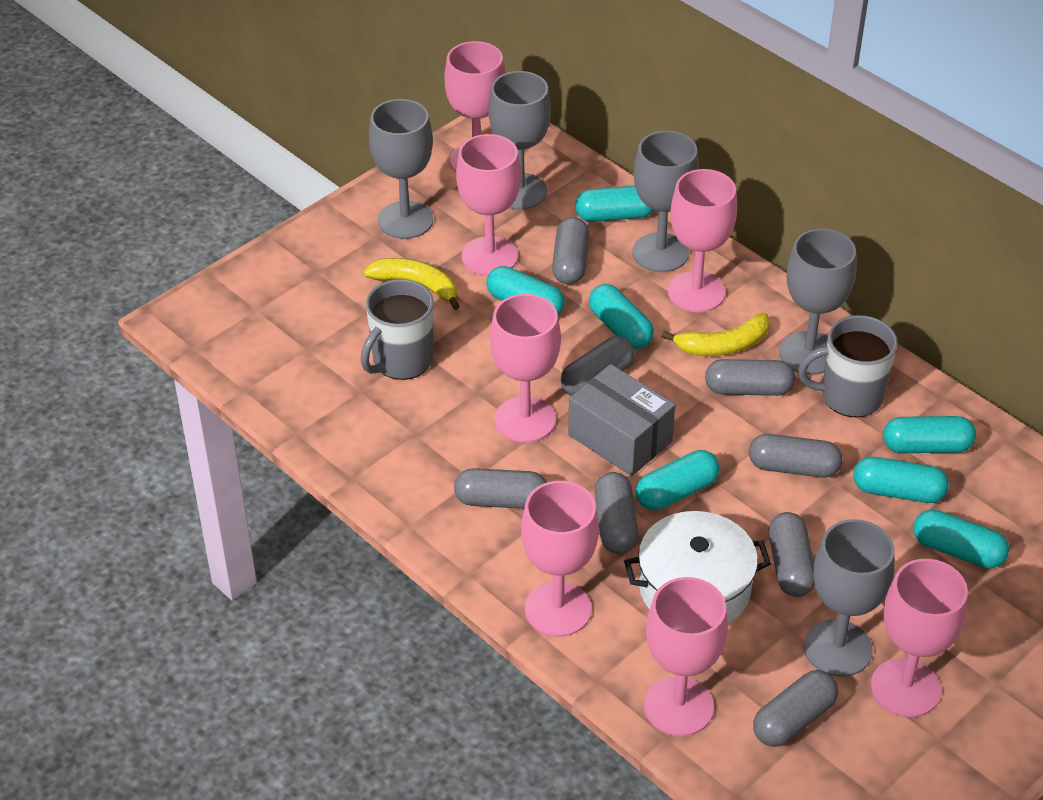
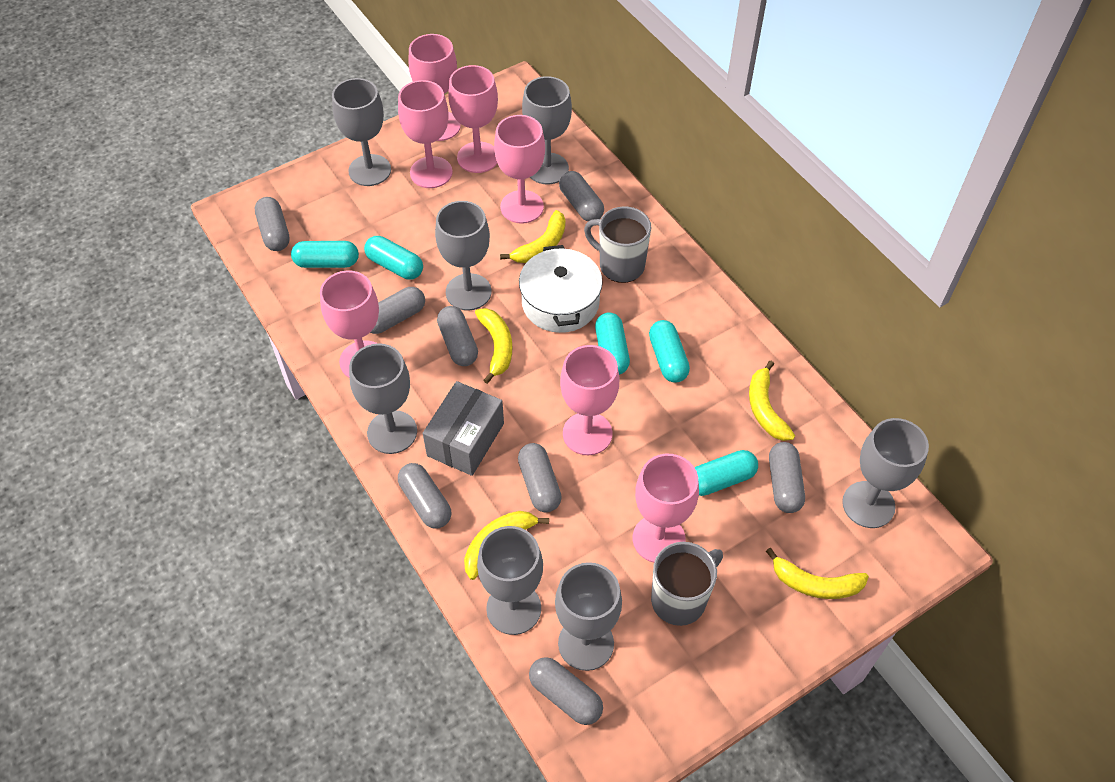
grey goblet: [369,99,433,239] [488,71,551,210] [633,131,699,272] [779,229,856,375] [804,519,895,677] = 5 -> [332,78,391,186] [349,343,417,454] [435,201,492,311] [477,526,543,635] [522,76,572,184] [555,562,622,671] [842,418,929,528] = 7
turquoise capsule: [486,266,565,315] [575,186,654,222] [589,284,654,349] [636,450,720,510] [853,457,949,503] [883,416,976,453] [913,510,1009,568] = 7 -> [291,241,359,268] [364,236,423,280] [595,312,630,375] [649,320,690,383] [694,450,758,496] = 5
yellow banana: [363,258,460,310] [661,313,770,356] = 2 -> [464,511,549,580] [475,308,512,384] [500,210,566,263] [749,360,795,441] [766,548,869,599] = 5

